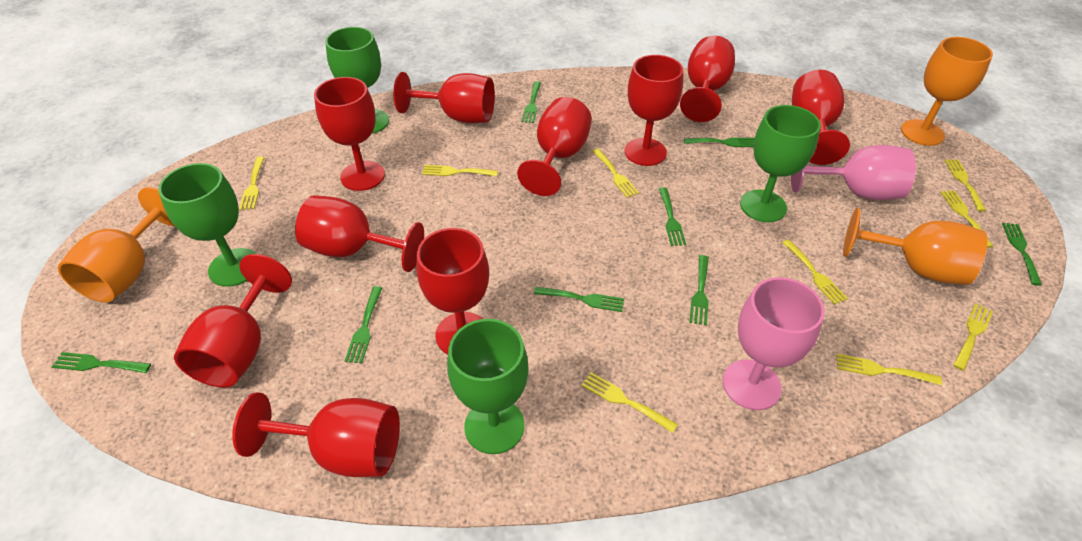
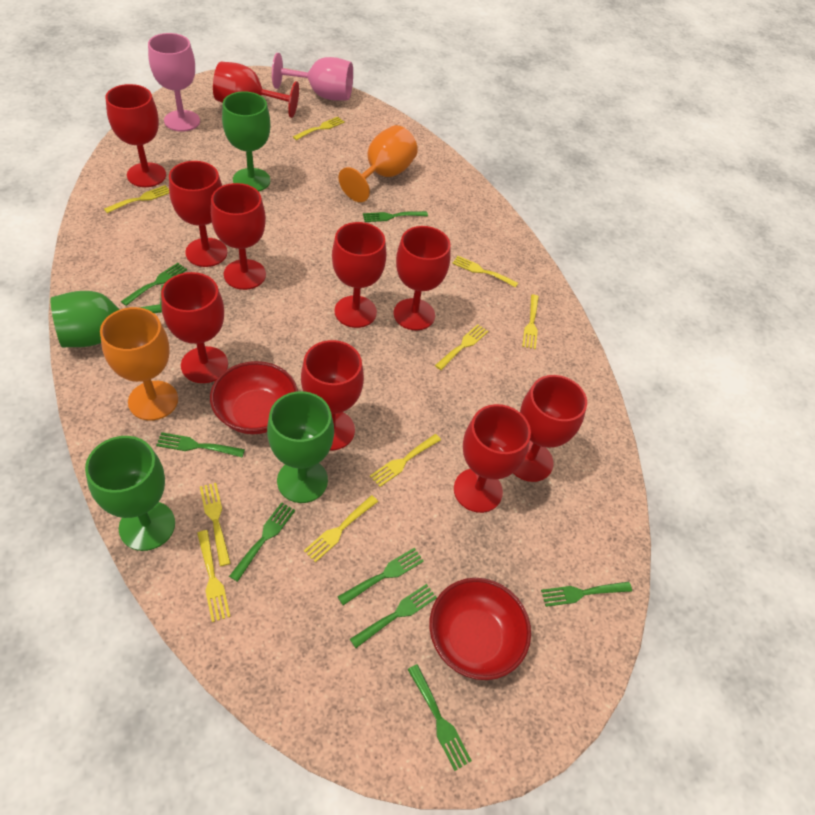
orange goblet: [58,187,174,302] [843,208,988,285] [901,37,993,146] = 3 -> [100,307,178,421] [339,125,418,202] = 2
red bowl: none = 0 -> [210,361,298,434] [429,578,531,680] = 2

